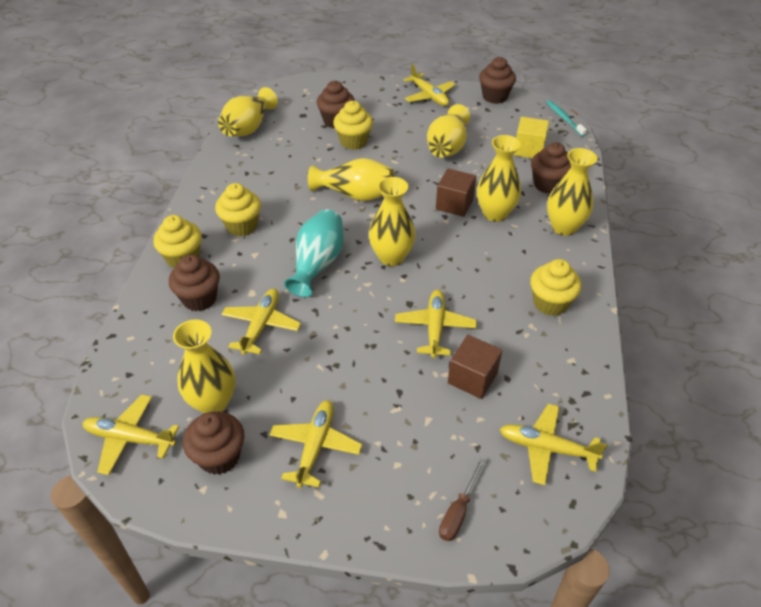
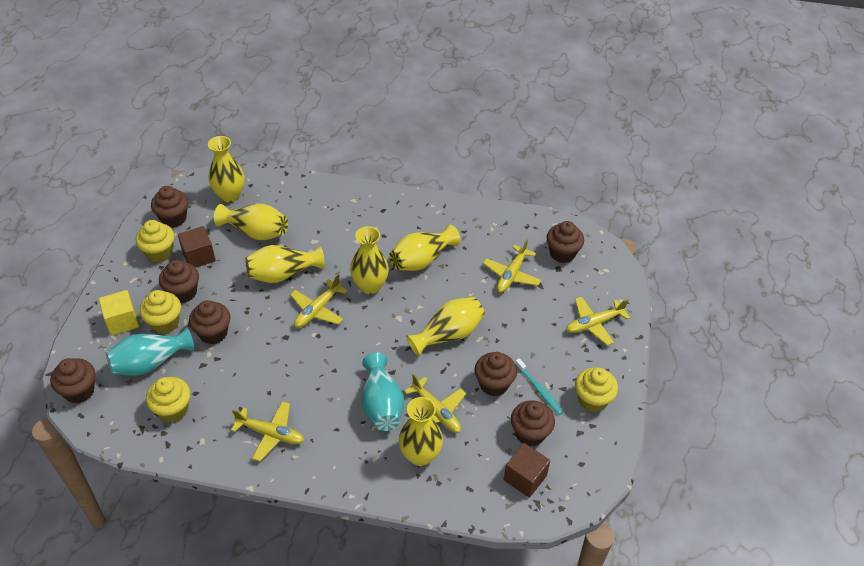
brown cupcake: [169,255,220,311] [183,411,244,475] [317,81,355,128] [479,57,516,104] [531,142,571,194] = 5 -> [50,358,95,403] [151,186,189,228] [159,260,199,303] [189,300,231,344] [474,352,517,396] [511,400,555,446] [546,221,584,263] = 7
brown screwdriver: [439,458,485,541] = 1 -> none = 0
turquoise vase: [284,209,344,297] = 1 -> [106,327,194,376] [362,352,404,431] = 2
yellow plane: [82,394,179,475] [221,288,301,355] [269,400,362,488] [395,290,477,358] [403,64,456,106] [500,404,607,485] = 6 -> [231,401,304,461] [290,275,348,328] [404,374,466,433] [483,239,541,293] [566,297,630,345] = 5

